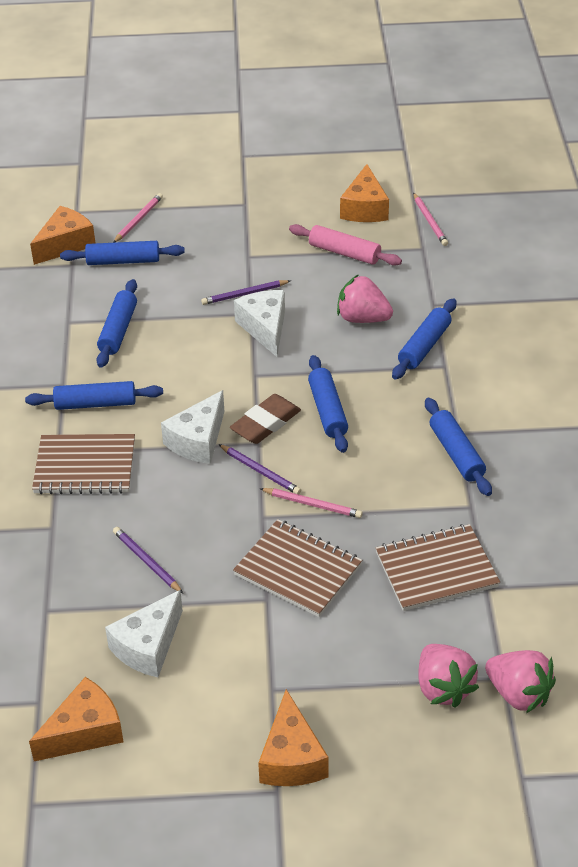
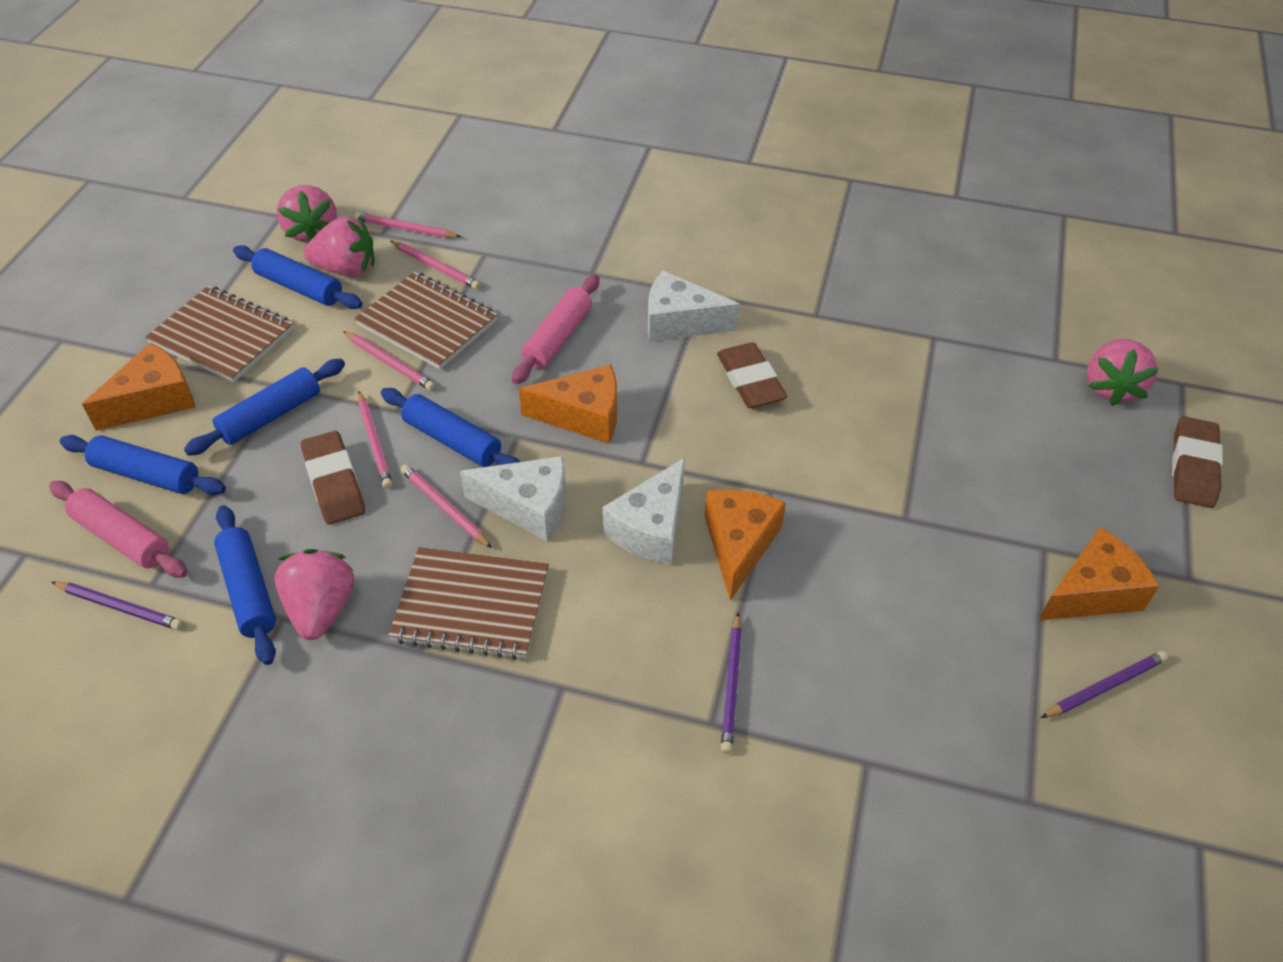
blue rolling pin: [25,381,163,410] [60,241,185,265] [97,279,137,368] [308,355,348,453] [392,298,456,380] [425,398,492,496] = 6 -> [60,435,226,495] [184,359,345,456] [214,505,276,665] [233,245,363,309] [381,388,521,467] = 5
brown eraser: [230,394,301,444] = 1 -> [301,431,365,525] [717,343,787,408] [1172,416,1223,508] = 3
pink pencil: [113,193,163,243] [259,488,363,518] [413,193,448,246] = 3 -> [343,331,435,391] [354,212,461,238] [358,391,393,489] [391,241,480,289] [400,464,492,548] = 5
pink rolling pin: [289,224,402,266] = 1 -> [49,481,188,578] [512,275,599,384] = 2
pink strawberry: [337,274,393,323] [418,644,479,708] [485,650,556,713] = 3 -> [275,549,354,640] [277,185,337,243] [304,216,374,277] [1087,339,1159,406] = 4

